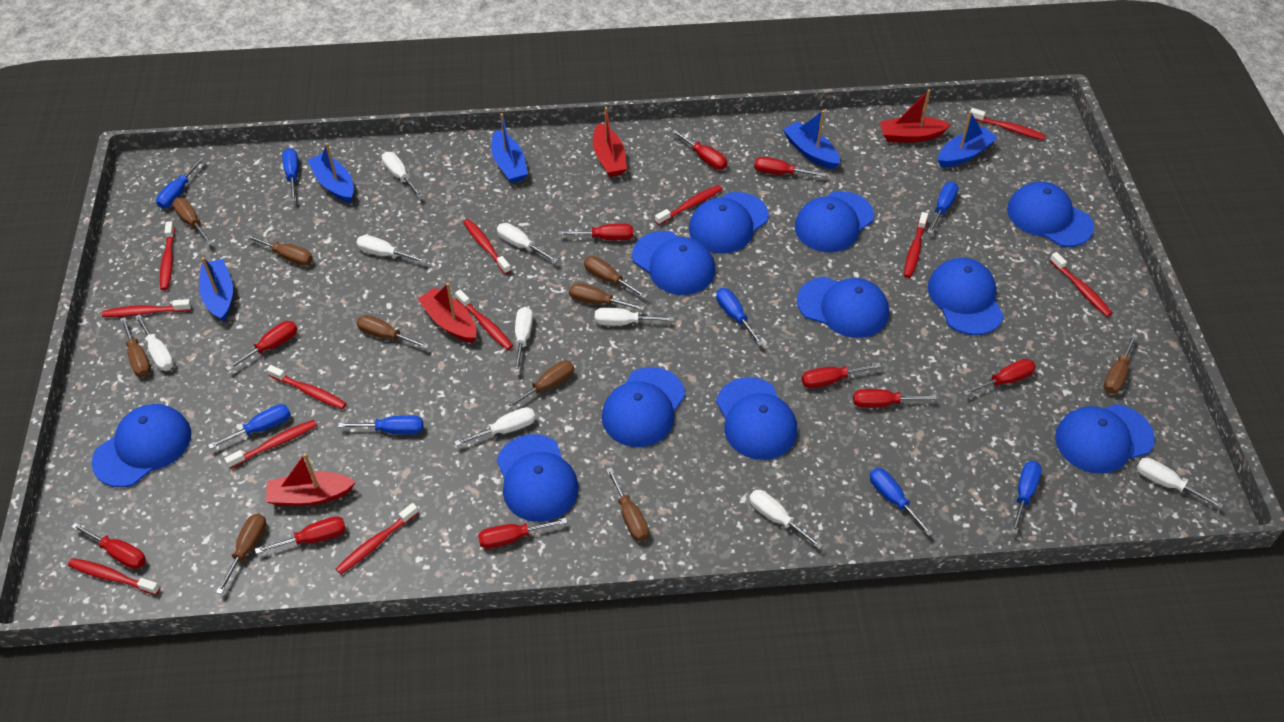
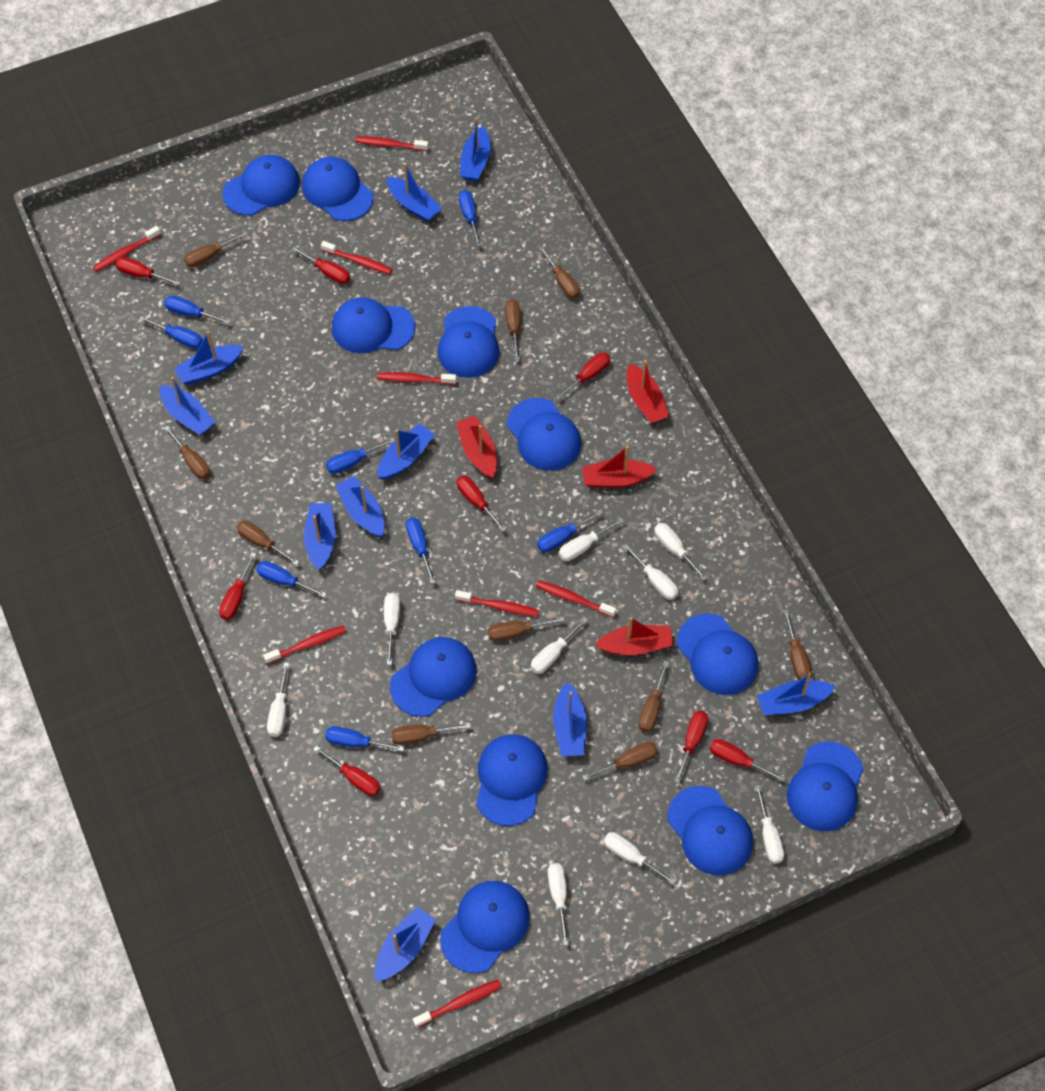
blue boat: [199,257,233,322] [307,143,354,203] [491,113,528,183] [783,110,840,170] [938,111,998,167] = 5 -> [160,377,215,435] [174,331,244,385] [304,503,336,570] [336,476,385,537] [375,906,436,982] [377,423,435,480] [387,163,442,222] [460,117,491,181] [553,682,587,756] [757,672,836,715] = 10
red screwdriver: [72,523,146,569] [226,321,297,371] [255,516,346,554] [478,518,567,549] [558,224,633,240] [672,130,727,170] [754,157,826,177] [802,363,881,388] [853,389,937,408] [963,359,1036,396] = 10 -> [115,257,180,285] [219,553,256,620] [291,247,350,284] [313,746,381,796] [457,476,506,532] [556,352,610,400] [674,711,708,783] [710,739,785,782] = 8
red toothbrush: [68,558,160,595] [102,299,192,317] [160,221,175,290] [224,420,317,468] [267,365,347,409] [336,503,419,574] [455,290,513,350] [463,219,511,274] [655,185,722,225] [904,212,928,278] [971,108,1046,140] [1050,252,1112,317] = 12 -> [93,226,161,272] [263,625,347,664] [321,241,393,274] [355,137,428,151] [377,372,457,385] [413,979,502,1028] [455,590,539,617] [536,580,616,617] = 8

